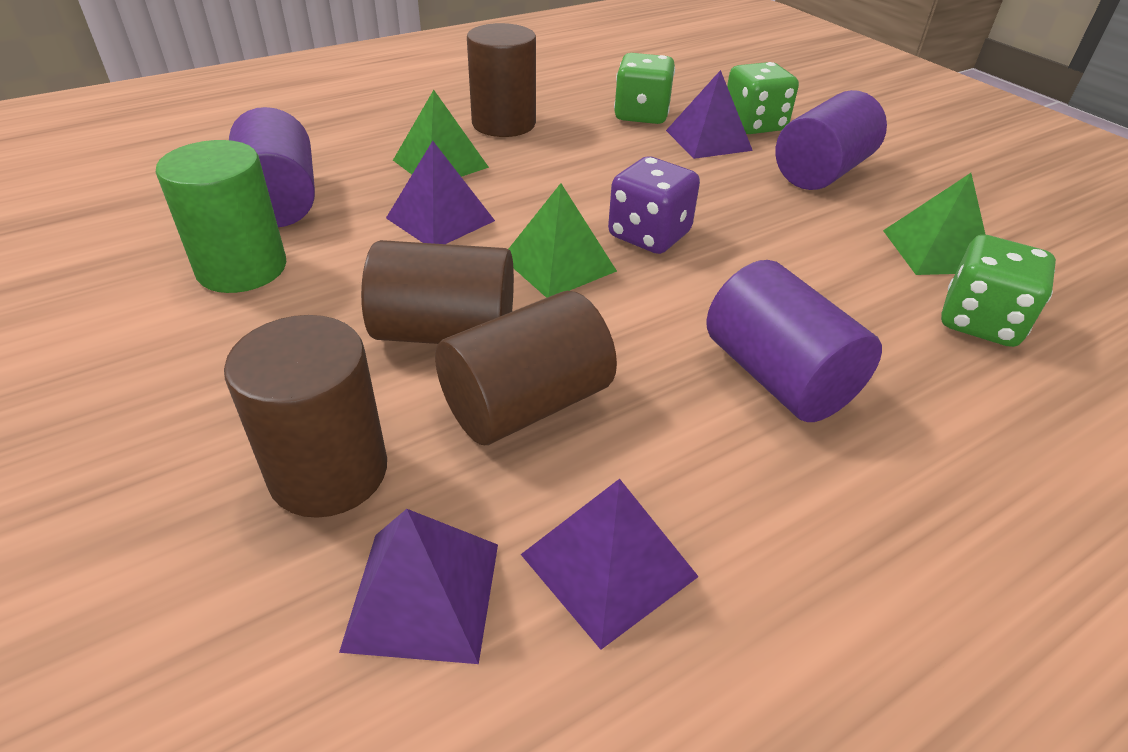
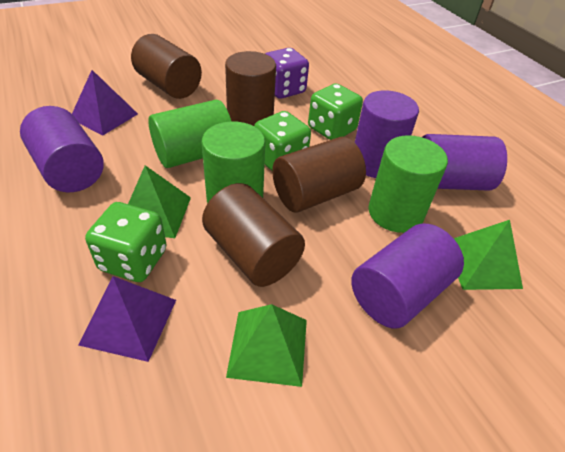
green cylinder: [156,140,286,293] = 1 -> [148,100,232,168] [202,122,265,204] [368,135,448,233] = 3
purple cylinder: [229,107,315,227] [706,260,882,422] [775,90,887,190] = 3 -> [20,106,104,192] [351,224,464,329] [355,90,419,178] [422,134,507,191] = 4
purple pyramid: [339,509,498,664] [386,141,495,244] [521,479,699,650] [666,70,753,159] = 4 -> [72,70,138,135] [79,276,176,362] = 2

